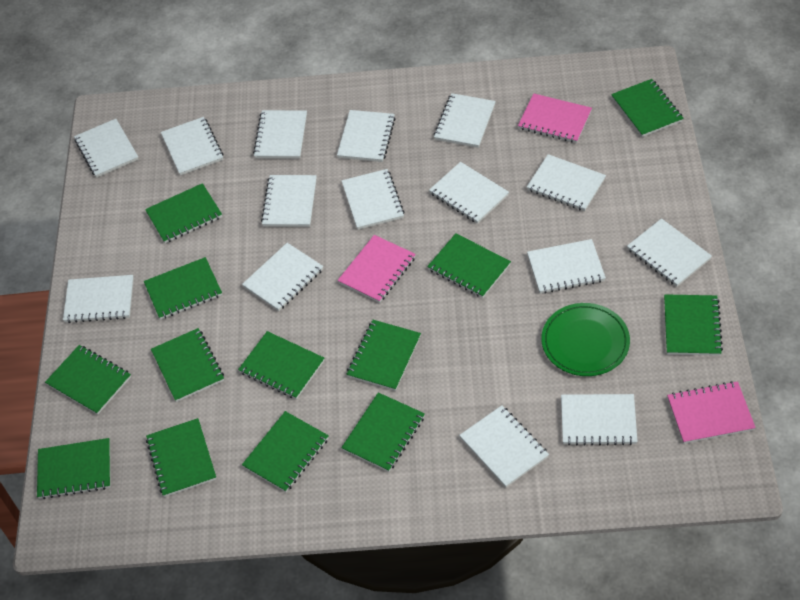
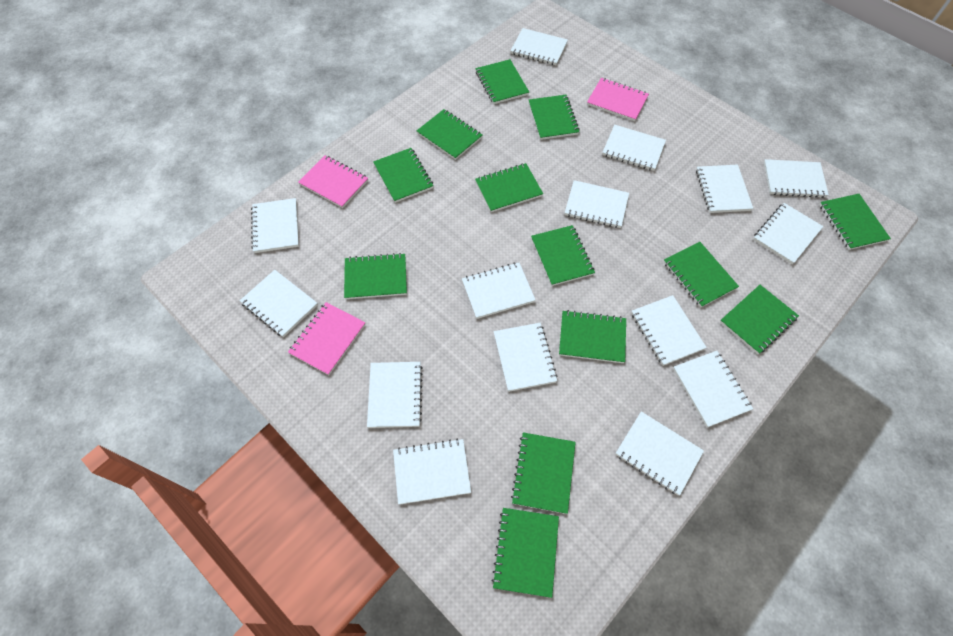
green plate: [542,303,630,376] = 1 -> none = 0

